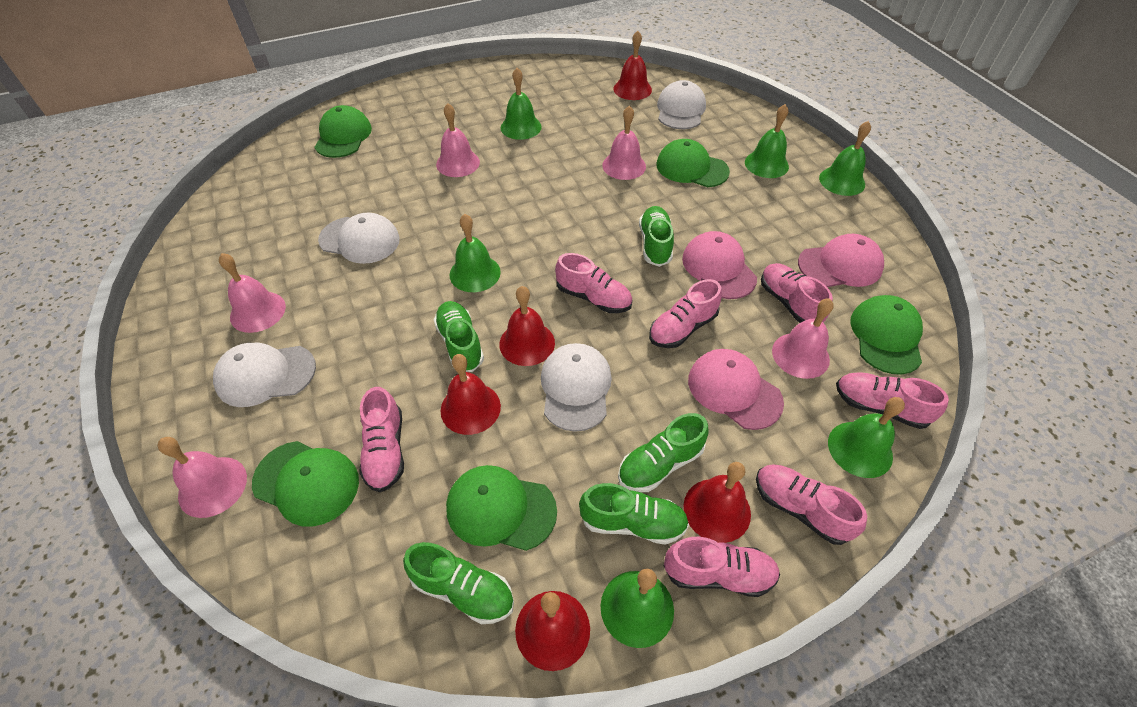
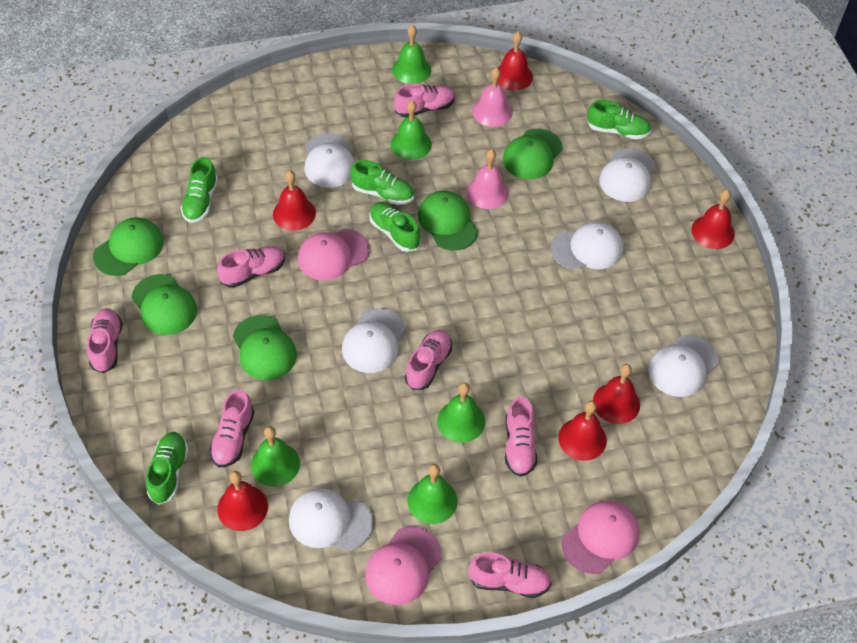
green bell: [450,214,501,292] [501,68,542,140] [600,569,674,648] [745,104,789,178] [819,121,871,196] [828,397,905,478] = 6 -> [251,426,300,487] [391,100,432,160] [392,25,431,84] [408,464,457,524] [437,382,485,443] = 5
pink bell: [157,437,247,518] [219,253,286,333] [436,103,480,177] [602,106,646,180] [772,298,833,379] = 5 -> [467,149,509,209] [472,67,512,127] = 2
red bell: [441,354,501,435] [499,286,555,366] [515,591,590,671] [613,31,652,100] [683,462,751,543] = 5 -> [217,471,268,531] [273,170,316,231] [497,32,533,91] [558,401,607,461] [593,364,640,424] [691,190,735,249] = 6
white cap: [213,343,316,407] [318,212,400,264] [541,343,612,432] [657,80,706,129] = 4 -> [289,488,373,551] [305,134,355,187] [342,308,405,373] [551,222,623,269] [599,148,655,202] [649,335,718,397] = 6

